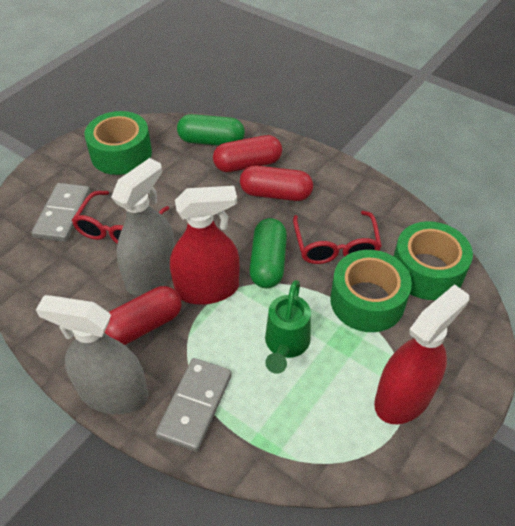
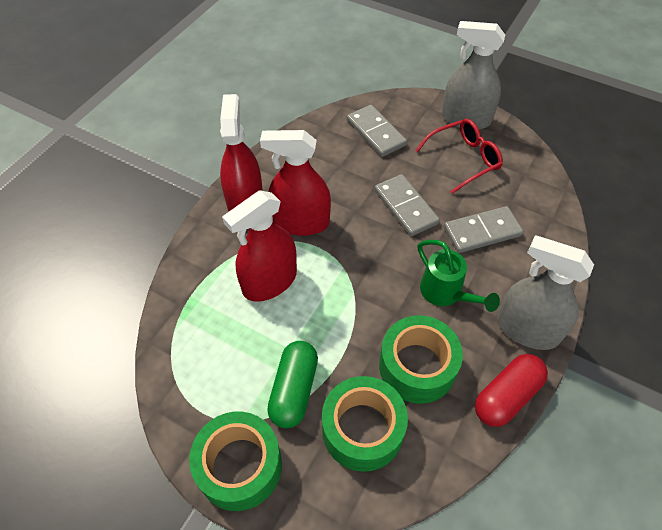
green capsule: [177,114,245,145] [249,218,287,288] = 2 -> [267,341,318,428] = 1
grey domino: [32,183,90,242] [155,358,232,452] = 2 -> [347,105,407,157] [375,174,440,236] [444,206,523,253] = 3
red capsule: [105,286,181,345] [213,135,282,172] [240,166,313,201] = 3 -> [475,354,548,427] = 1
red glasses: [72,191,169,244] [293,211,382,264] = 2 -> [415,119,503,194] = 1
red spray bottle: [170,186,239,305] [374,284,469,424] = 2 -> [220,94,263,212] [222,190,297,302] [260,130,331,236] = 3

